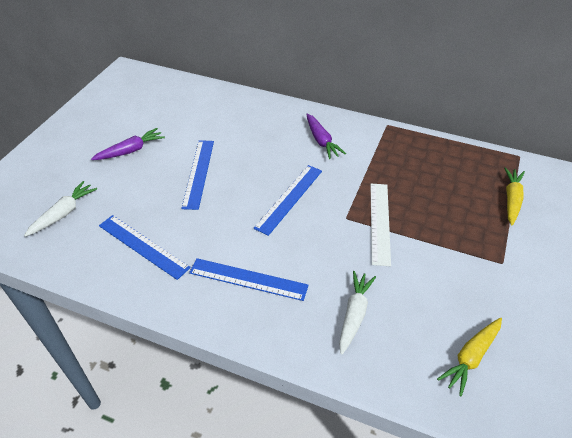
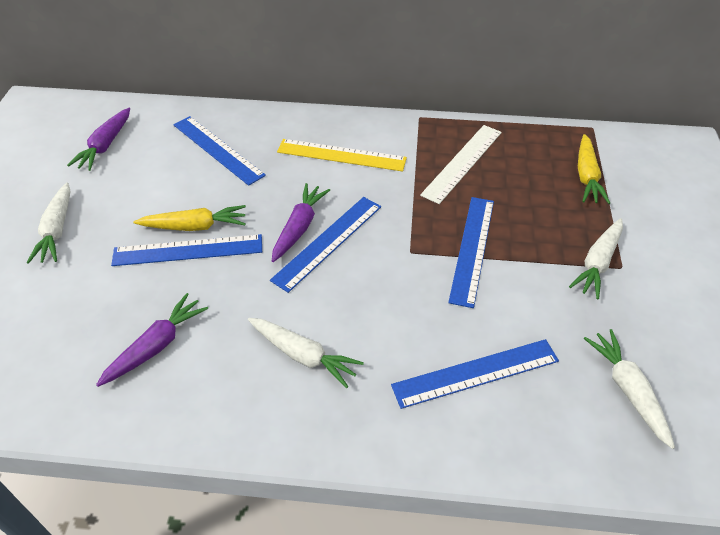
blue ruler: [99,215,191,280] [181,140,214,210] [189,258,309,301] [253,165,322,236] = 4 -> [111,234,262,266] [174,116,266,186] [270,197,381,293] [391,339,559,409] [448,197,494,308] = 5
purple carrot: [91,128,165,160] [306,113,346,159] = 2 -> [67,108,130,171] [96,293,208,387] [272,183,330,262] = 3
white carrot: [24,181,97,237] [339,271,376,355] = 2 -> [27,182,70,264] [248,318,364,388] [569,218,623,299] [584,329,675,449] = 4
yellow ruler: none = 0 -> [277,139,407,172] = 1

